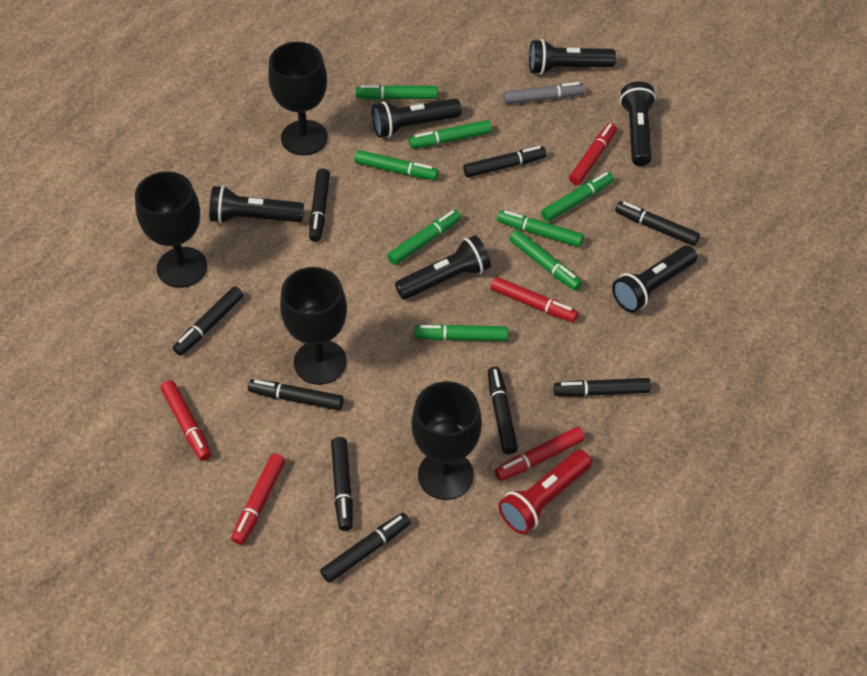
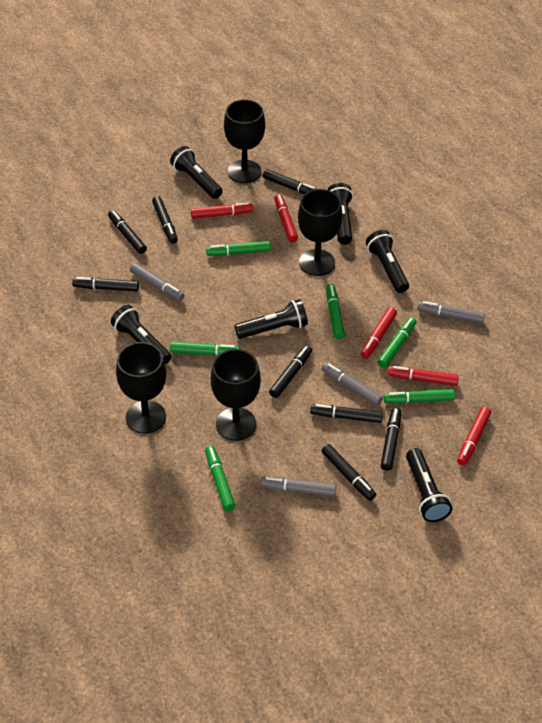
black marker: [172,286,244,356] [248,379,344,410] [309,169,330,242] [320,513,411,583] [331,437,353,531] [463,146,547,177] [488,367,518,454] [554,378,651,397] [615,201,700,246] = 9 -> [72,277,139,291] [108,210,147,254] [152,196,178,244] [263,169,316,194] [269,345,312,398] [310,404,383,423] [321,444,376,501] [381,408,401,471] = 8
green marker: [354,150,439,180] [356,85,438,100] [387,210,461,265] [409,120,492,149] [414,324,508,341] [497,210,584,247] [510,230,582,291] [541,172,614,222] = 8 -> [170,342,240,355] [205,446,235,511] [206,241,271,256] [326,284,345,339] [377,317,417,368] [384,389,455,404] = 6
grey marker: [503,82,585,105] = 1 -> [130,263,184,301] [260,477,336,496] [322,362,383,406] [417,301,485,323] = 4
red flashlight: [498,450,592,534] = 1 -> none = 0

